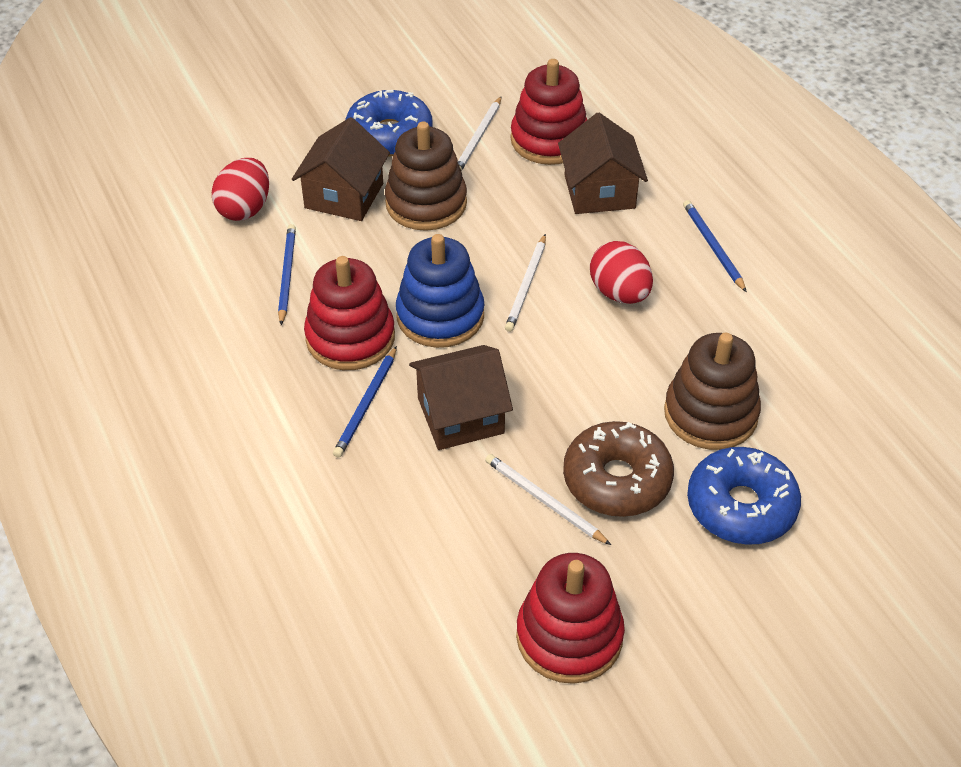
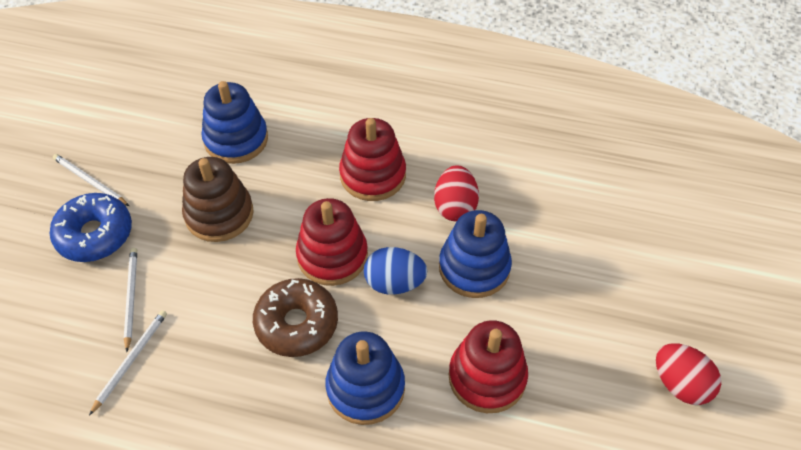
blue donut: [345,90,433,156] [687,447,801,545] = 2 -> [50,193,132,262] = 1
blue egg: none = 0 -> [364,247,427,295] = 1
blue pencil: [278,224,296,325] [333,346,397,458] [683,200,747,292] = 3 -> none = 0
blue stacking toy: [396,234,484,348] = 1 -> [201,81,268,164] [325,331,405,425] [439,210,512,298] = 3
brown house: [292,117,390,221] [409,345,513,450] [558,113,648,214] = 3 -> none = 0
brown stacking toy: [385,121,467,231] [664,333,761,450] = 2 -> [182,157,254,242] = 1

